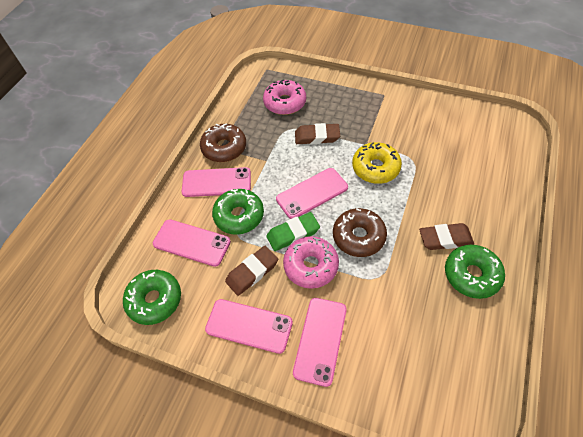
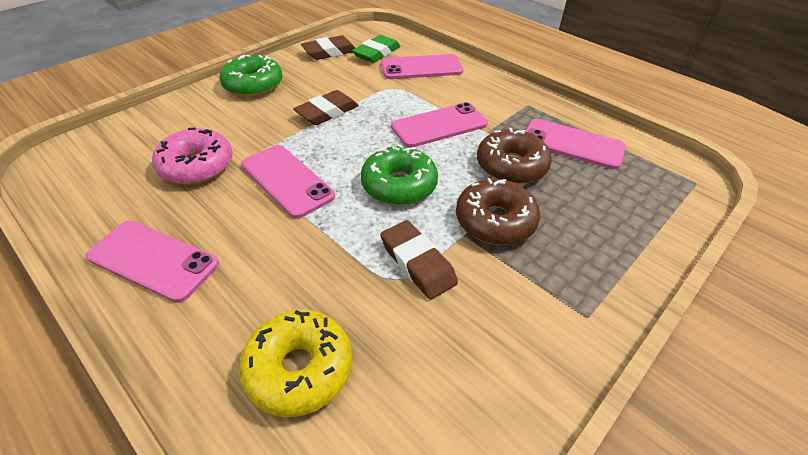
green donut: [123,270,181,325] [212,189,264,235] [445,245,505,299] = 3 -> [219,55,283,97] [361,144,438,205] = 2
pink donut: [263,79,306,115] [283,236,339,289] = 2 -> [152,128,232,184] = 1

